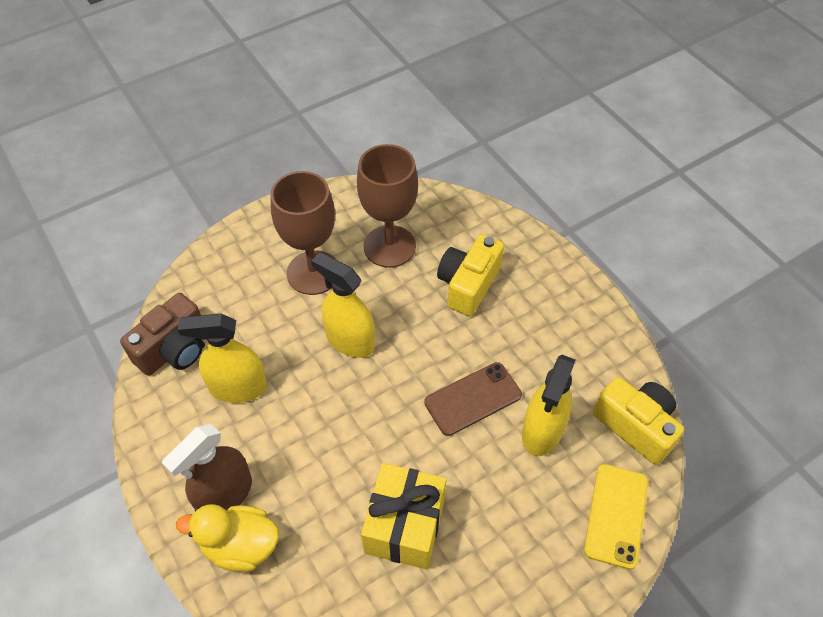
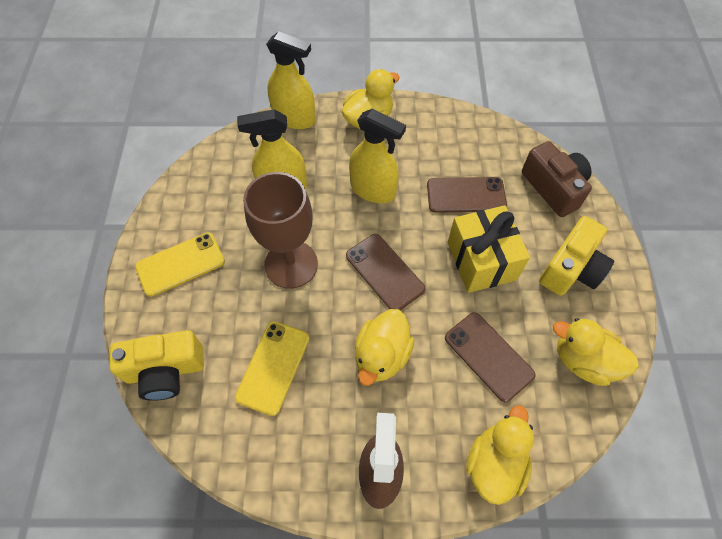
brown goblet: [270,171,335,295] [357,144,418,268] = 2 -> [243,172,318,289] = 1
brown phone: [424,362,522,436] = 1 -> [346,234,425,310] [427,177,507,213] [445,312,536,402] = 3
yellow duck: [176,504,279,572] = 1 -> [342,69,399,129] [355,309,414,386] [466,405,534,505] [553,318,639,386] = 4
yellow phone: [584,464,648,570] = 1 -> [135,232,225,297] [235,321,310,416] = 2

